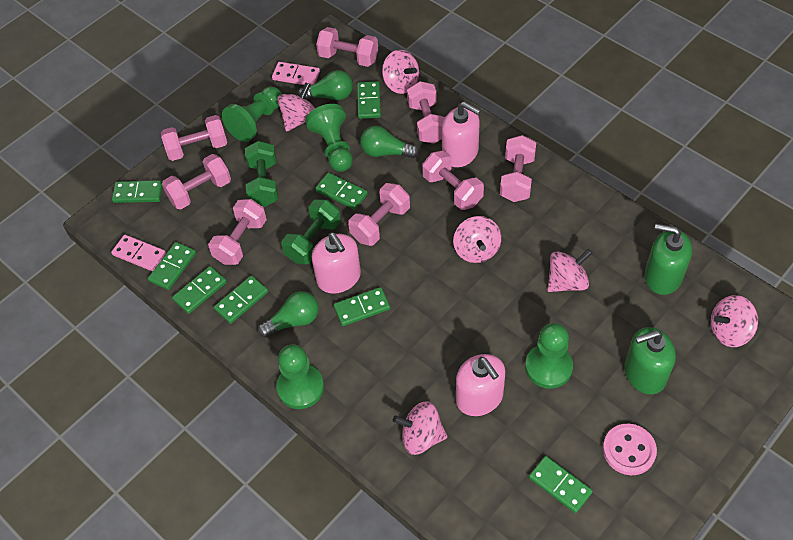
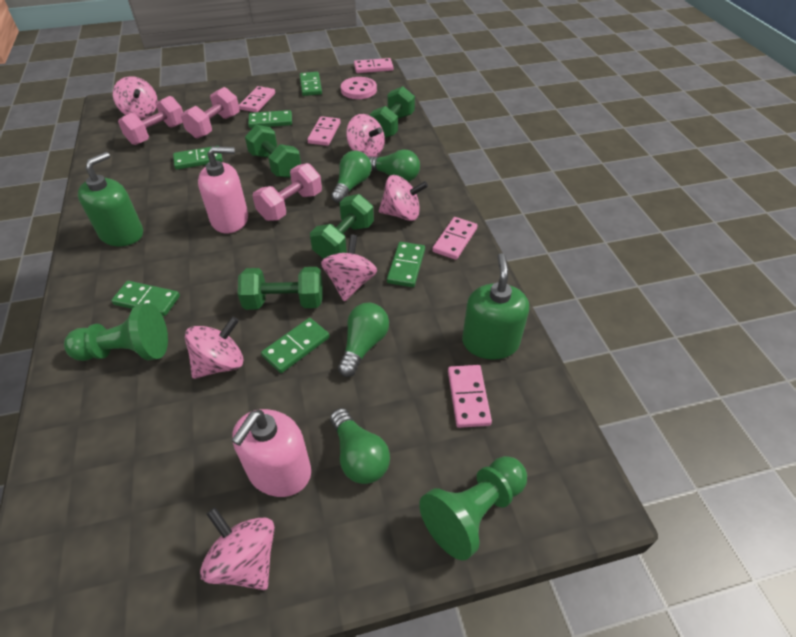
green domino: [112,180,162,203] [148,242,196,290] [172,266,227,314] [214,276,268,324] [315,172,368,210] [333,287,390,326] [357,81,381,119] [529,456,593,513] = 8 -> [111,281,180,316] [173,146,223,170] [248,110,292,128] [261,318,330,373] [300,72,322,96] [387,242,425,287] = 6
green dumbbell: [245,141,278,207] [281,199,341,264] = 2 -> [238,267,322,310] [245,125,301,178] [310,194,374,259] [369,86,415,138] = 4
green light bulb: [258,291,319,338] [297,70,353,100] [360,126,419,158] = 3 -> [330,408,390,484] [331,150,372,203] [338,303,389,377] [368,149,420,182] = 4
green pawn: [222,86,282,142] [276,344,324,409] [305,104,353,172] [525,323,573,389] = 4 -> [64,303,168,361] [419,456,527,560] = 2
pink domino: [111,235,166,271] [272,62,320,85] = 2 -> [239,86,275,112] [307,116,341,146] [354,58,393,73] [432,217,478,260] [448,365,492,428] = 5
pink dumbbell: [161,115,227,161] [162,154,231,209] [208,199,267,265] [316,27,378,67] [348,183,410,246] [407,81,445,144] [422,150,484,210] [500,135,536,202] = 8 -> [118,96,183,145] [181,87,240,139] [253,163,322,221] = 3
pink soap dispenser: [312,232,361,294] [442,102,481,167] [456,354,505,416] = 3 -> [198,146,248,233] [231,409,311,497] = 2

